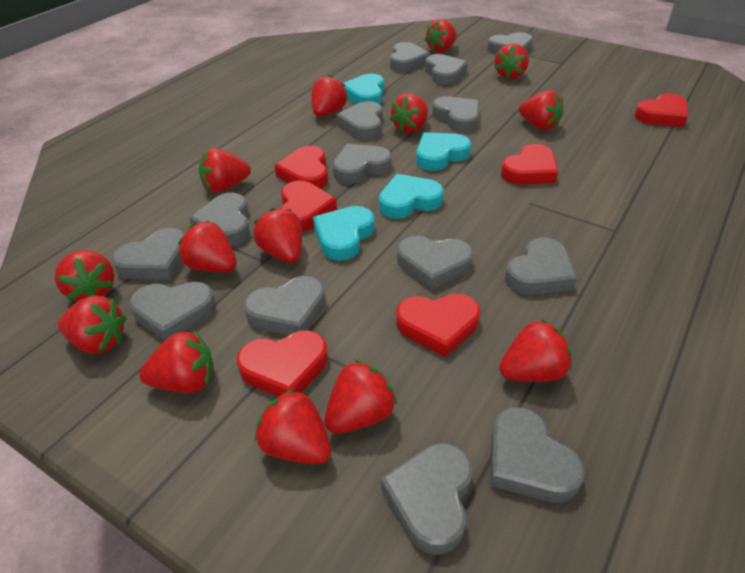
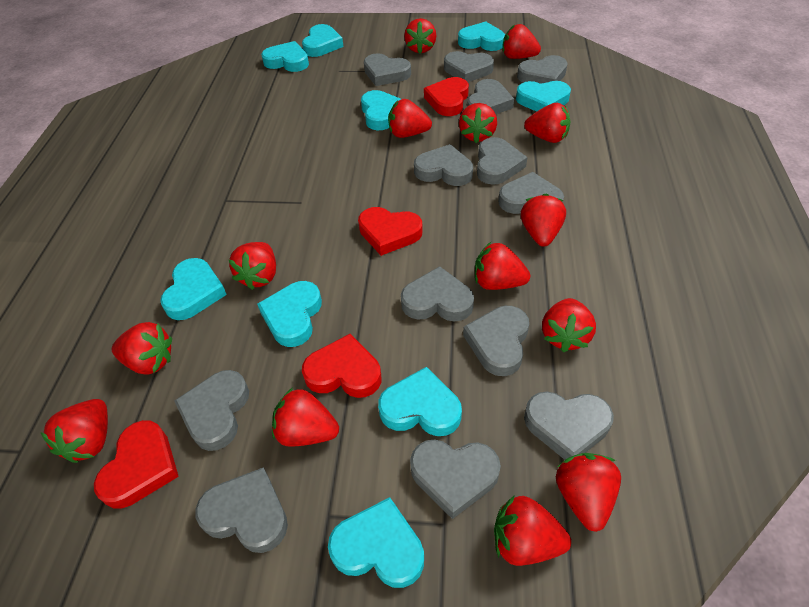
grey heart: [112,228,185,280] [130,282,216,341] [189,193,250,246] [244,276,325,335] [333,144,392,184] [336,101,383,140] [381,443,473,555] [390,42,430,72] [397,236,473,290] [425,54,468,85] [432,96,479,132] [487,32,533,54] [490,407,585,503] [505,238,577,295] = 14 -> [175,370,249,451] [195,467,288,553] [364,53,411,86] [401,266,474,321] [410,439,501,519] [414,144,473,186] [444,51,494,82] [463,306,529,376] [467,79,514,114] [477,137,527,185] [498,172,564,214] [517,55,568,84] [524,392,614,460] = 13
red heart: [237,330,328,397] [274,146,328,189] [280,181,337,232] [396,293,480,357] [501,144,558,185] [634,93,688,127] = 6 -> [94,420,179,509] [302,334,382,398] [358,207,423,256] [424,77,469,116] = 4
turquoise heart: [313,206,374,261] [343,74,384,104] [379,174,444,219] [416,132,471,171] = 4 -> [160,258,227,320] [257,281,322,347] [261,41,309,72] [302,24,343,57] [328,497,424,588] [361,90,401,130] [378,367,462,436] [458,22,505,51] [516,81,571,112] = 9

